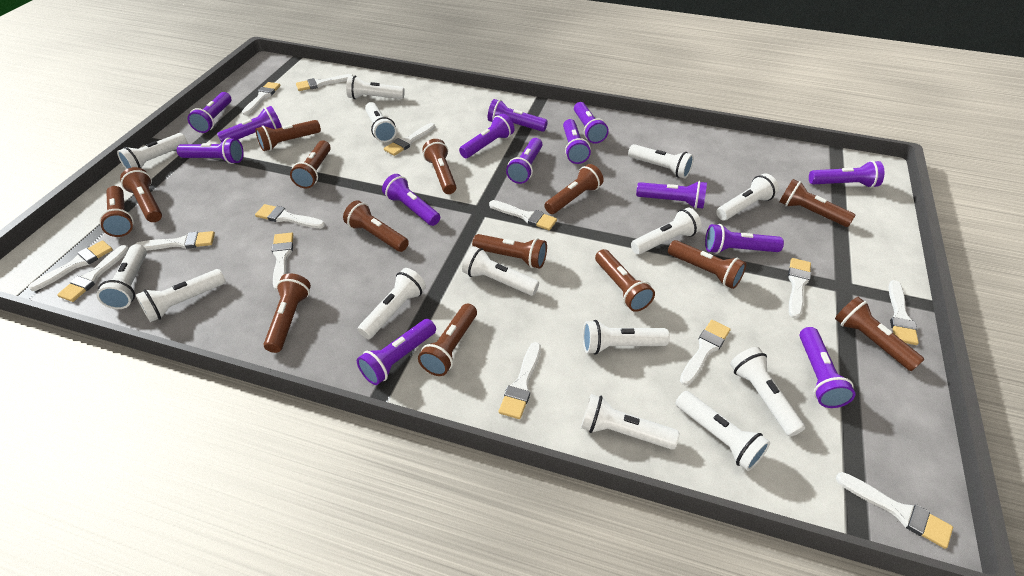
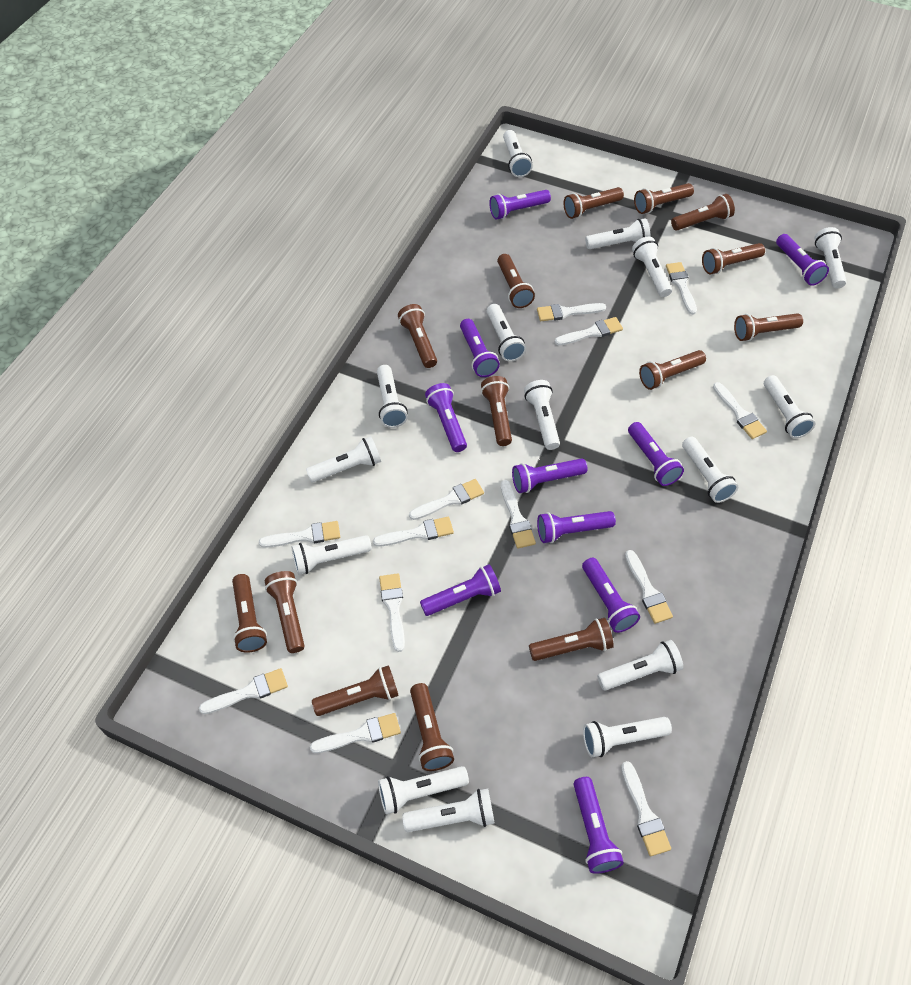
purple flashlight: [177,138,244,164] [188,92,231,133] [217,106,282,142] [357,319,436,385] [382,174,440,226] [459,114,514,158] [488,99,548,132] [506,138,542,184] [563,119,591,164] [574,102,609,144] [636,181,707,209] [705,224,784,254] [799,327,855,408] [809,161,884,188] = 14 -> [420,564,501,616] [425,383,467,452] [460,319,500,377] [489,190,551,220] [512,458,588,493] [537,511,616,543] [574,777,624,874] [582,558,640,633] [628,422,684,486] [776,234,829,286] = 10
white brush: [28,240,113,291] [57,245,129,302] [136,231,215,250] [242,82,281,115] [255,204,325,228] [271,233,293,290] [296,74,353,91] [384,123,435,156] [489,200,557,231] [499,342,541,419] [680,320,731,385] [788,258,811,319] [836,472,953,549] [889,280,919,345] = 14 -> [199,668,288,714] [259,521,340,548] [310,713,401,753] [373,517,454,547] [379,573,405,652] [409,479,484,520] [501,480,536,548] [537,303,606,321] [555,317,623,346] [621,761,671,856] [625,550,673,624] [666,262,697,315] [713,382,767,439] = 13
white flashlight: [97,244,147,309] [117,133,187,169] [136,269,226,322] [346,76,405,99] [358,268,426,339] [365,102,397,142] [462,246,539,296] [581,394,679,450] [583,320,670,355] [628,144,694,179] [631,208,702,255] [676,391,770,471] [716,174,779,220] [730,347,805,437] = 14 -> [292,535,372,575] [306,436,381,482] [377,365,408,428] [378,766,469,814] [402,789,495,832] [487,304,526,362] [503,130,533,177] [524,380,560,450] [583,717,672,757] [585,218,651,249] [597,640,683,691] [632,237,672,297] [682,437,738,503] [764,375,815,438] [815,227,847,288] = 15

